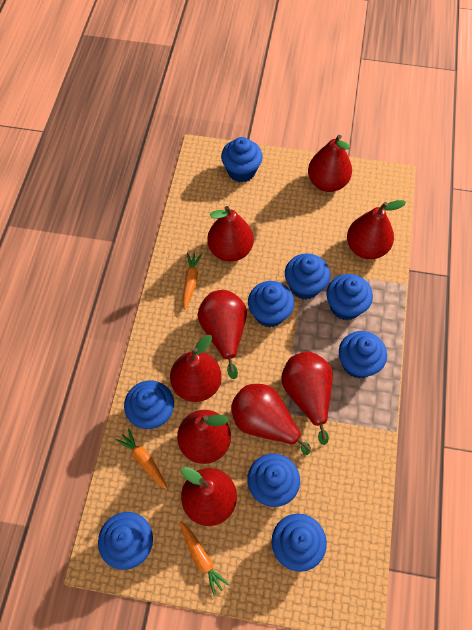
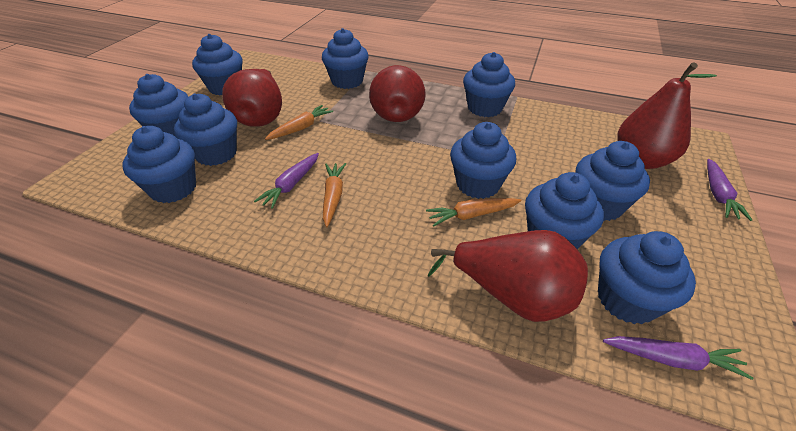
blue cupcake: [98,512,153,570] [124,381,174,429] [221,137,263,183] [247,454,300,507] [248,281,294,328] [272,513,327,572] [285,253,330,300] [326,274,373,320] [339,331,387,378] = 9 -> [122,126,196,203] [129,74,189,138] [174,93,237,166] [192,34,243,96] [322,28,369,89] [450,122,516,199] [463,52,515,117] [525,172,604,249] [576,141,650,221] [598,231,696,324] = 10
purple carrot: none = 0 -> [254,153,319,209] [603,336,753,380] [707,159,752,221] = 3
red pear: [170,335,222,402] [177,410,231,464] [181,467,237,526] [198,290,247,379] [207,206,254,262] [231,384,311,455] [281,352,333,445] [308,135,352,192] [347,200,406,259] = 9 -> [222,69,282,127] [369,65,426,122] [428,230,588,322] [617,62,717,169] = 4

